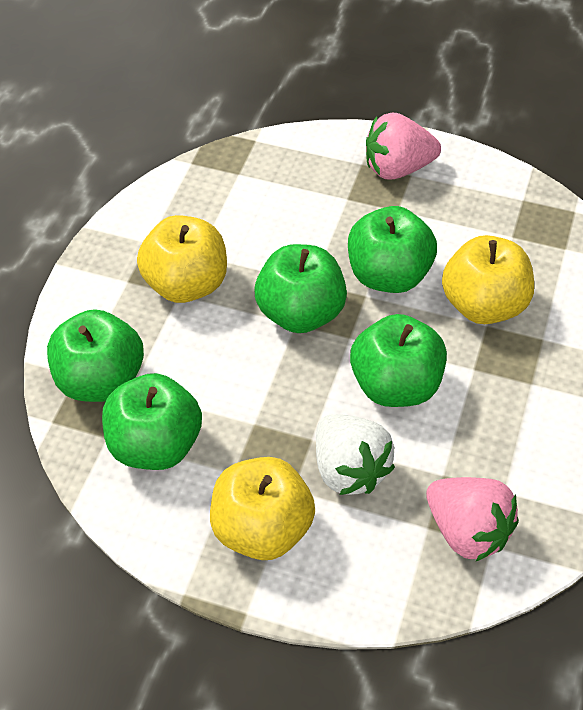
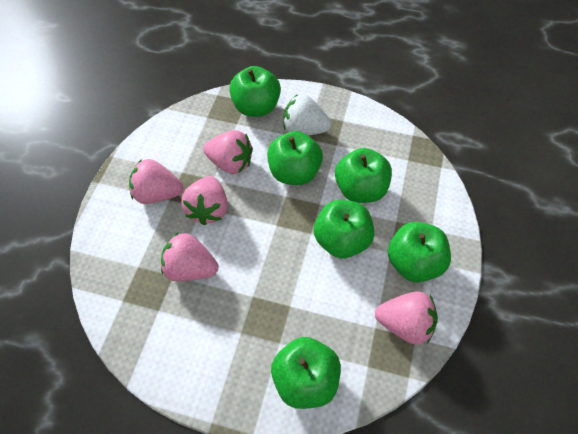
green apple: [47,309,144,402] [102,373,202,470] [254,244,347,333] [348,206,437,293] [350,314,447,407] = 5 -> [229,66,281,117] [267,131,323,185] [271,337,341,409] [314,200,374,259] [335,148,392,203] [388,222,451,282] = 6
pink strawberry: [366,112,441,180] [426,477,519,562] = 2 -> [129,159,183,204] [161,233,219,281] [181,176,228,225] [203,130,253,174] [375,291,438,345] = 5
yellow apple: [137,215,227,303] [210,457,315,560] [442,235,534,324] = 3 -> none = 0

